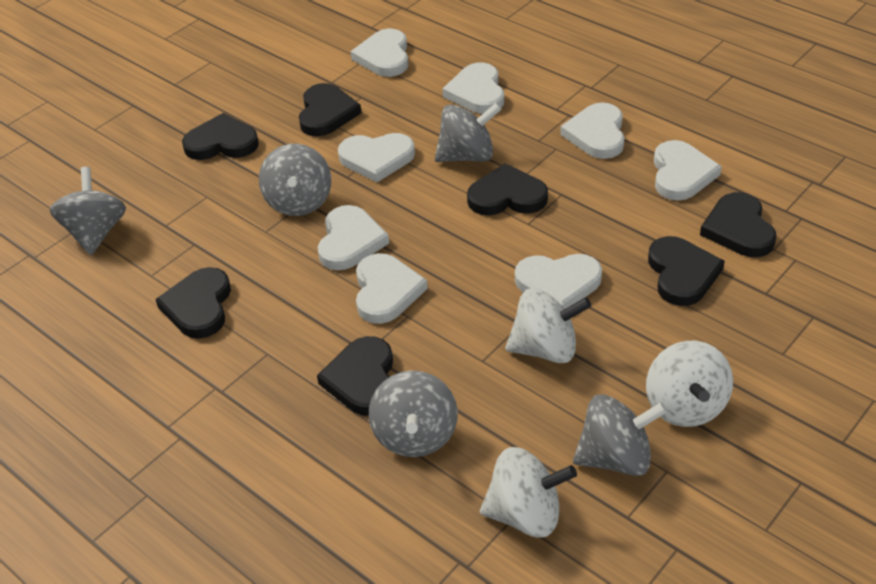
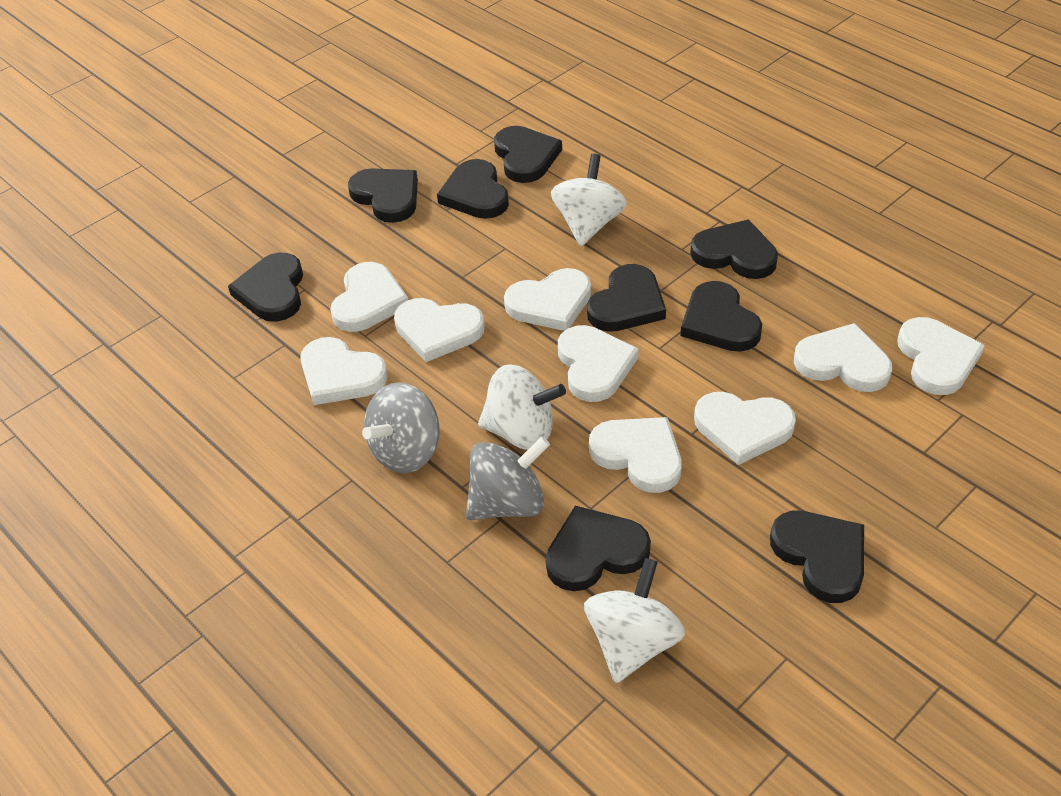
black heart: [155,267,231,339] [182,113,259,160] [299,83,361,136] [317,336,393,416] [467,163,548,215] [648,236,725,306] [700,192,777,257] = 7 -> [228,253,303,322] [348,168,418,223] [437,159,509,219] [494,126,562,183] [546,506,651,591] [587,264,666,332] [680,281,762,352] [690,219,778,279] [770,510,864,603] = 9
grey spinning top: [50,167,126,255] [259,144,331,216] [369,371,458,457] [435,103,502,162] [573,394,668,476] = 5 -> [362,382,440,473] [466,436,550,520] = 2
white heart: [318,205,389,270] [338,133,415,183] [350,29,408,77] [356,253,428,324] [442,63,504,114] [515,254,602,309] [560,103,625,159] [654,140,722,200] = 8 -> [300,337,387,405] [330,262,408,332] [394,298,485,362] [504,268,591,331] [558,325,638,402] [589,417,682,493] [694,392,796,465] [794,323,892,392] [897,317,985,395] = 9

